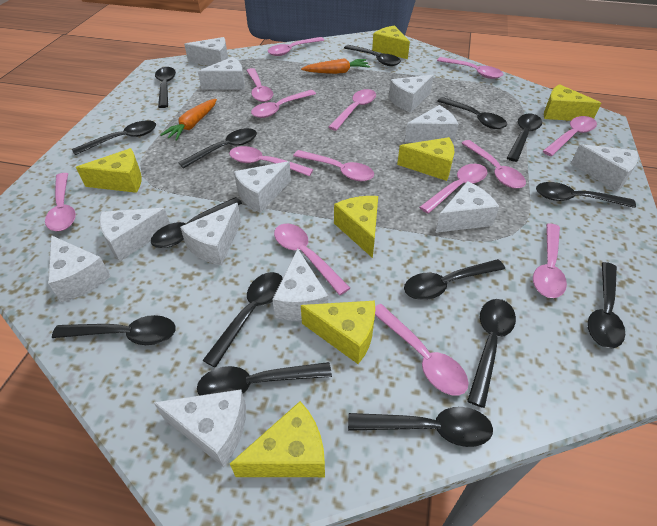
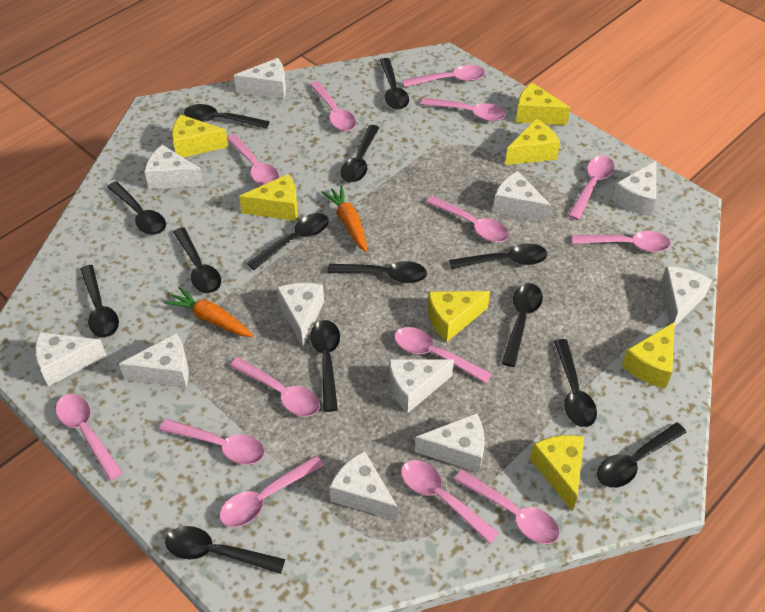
black spoon: [52,315,175,345] [72,120,156,155] [151,197,242,248] [155,67,176,108] [178,128,257,169] [197,362,332,395] [202,272,283,368] [344,45,401,66] [348,407,493,447] [404,259,505,300] [438,97,507,129] [467,299,516,408] [507,113,542,162] [536,182,636,208] [587,262,625,349] = 15 -> [80,265,119,338] [107,182,166,235] [165,526,285,574] [173,227,221,293] [184,104,270,129] [247,213,329,270] [310,320,340,412] [327,261,427,283] [340,125,380,183] [380,58,409,110] [449,243,547,269] [502,283,543,367] [554,339,597,427] [597,422,687,488] = 14
white cheese: [48,235,111,302] [100,208,170,261] [153,389,246,467] [180,203,241,265] [184,37,228,66] [198,57,245,89] [234,161,291,213] [272,248,328,321] [389,75,433,113] [404,105,458,143] [435,181,499,233] [571,144,638,192] = 12 -> [35,332,107,386] [119,333,189,388] [145,145,204,189] [234,58,286,99] [277,283,324,347] [329,451,398,521] [389,359,454,413] [415,413,485,472] [493,171,551,222] [612,161,656,216] [661,266,712,327] = 11

